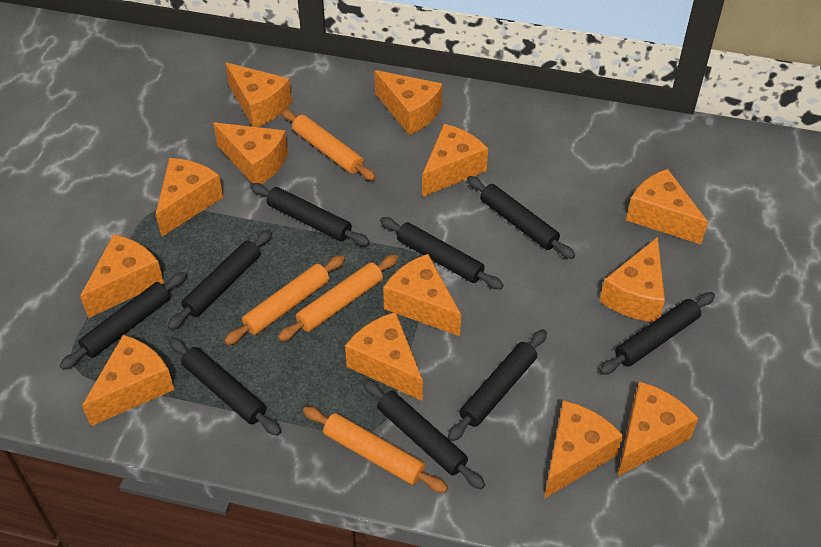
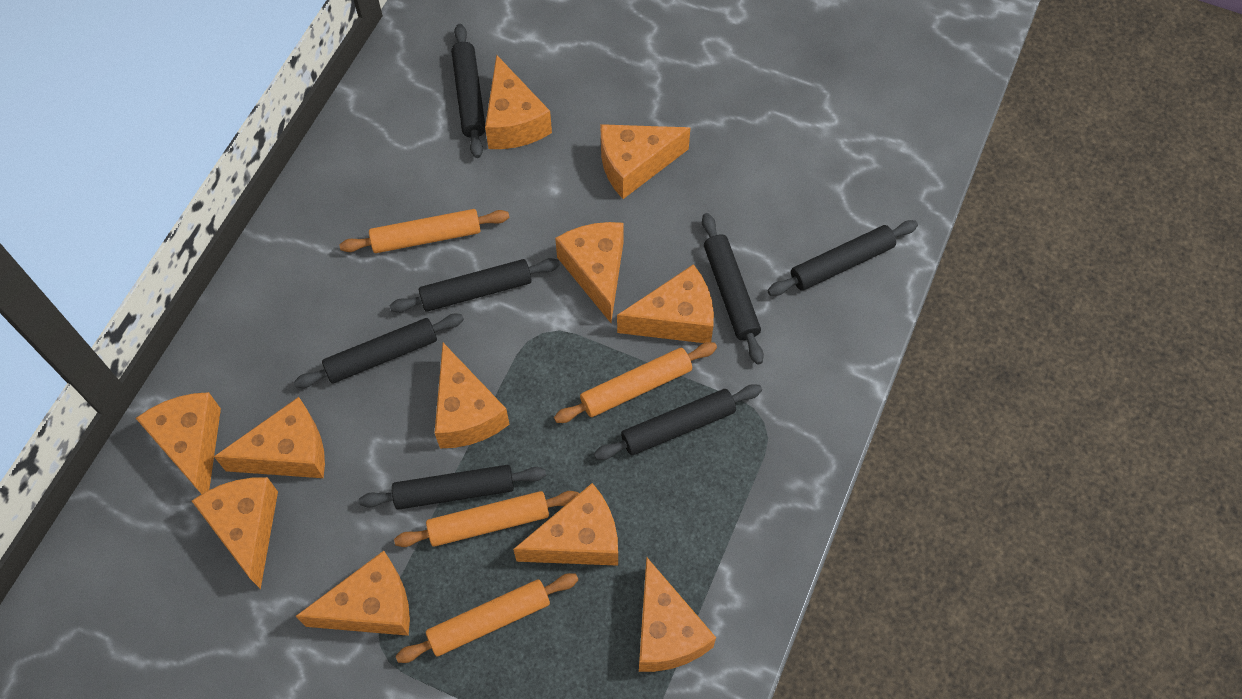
black rolling pin: [59,272,187,370] [167,230,272,330] [169,337,281,436] [250,183,370,246] [363,379,485,489] [380,217,504,289] [448,329,547,442] [467,176,575,259] [599,292,715,375] = 9 -> [294,314,464,388] [359,465,546,510] [390,258,560,313] [451,24,486,158] [594,384,762,460] [702,213,764,365] [768,220,918,296] = 7
orange cheese: [80,234,164,318] [82,335,175,426] [155,158,223,237] [213,122,288,184] [225,62,292,127] [345,312,423,401] [374,70,443,135] [383,254,461,336] [422,124,488,197] [544,400,623,499] [600,237,665,322] [617,381,699,477] [626,169,708,244] = 13 -> [136,392,221,494] [192,477,278,589] [214,397,325,478] [296,551,410,636] [435,343,510,448] [485,55,552,149] [513,483,618,566] [555,222,624,323] [600,124,691,199] [617,264,714,343] [639,557,716,672] = 11

